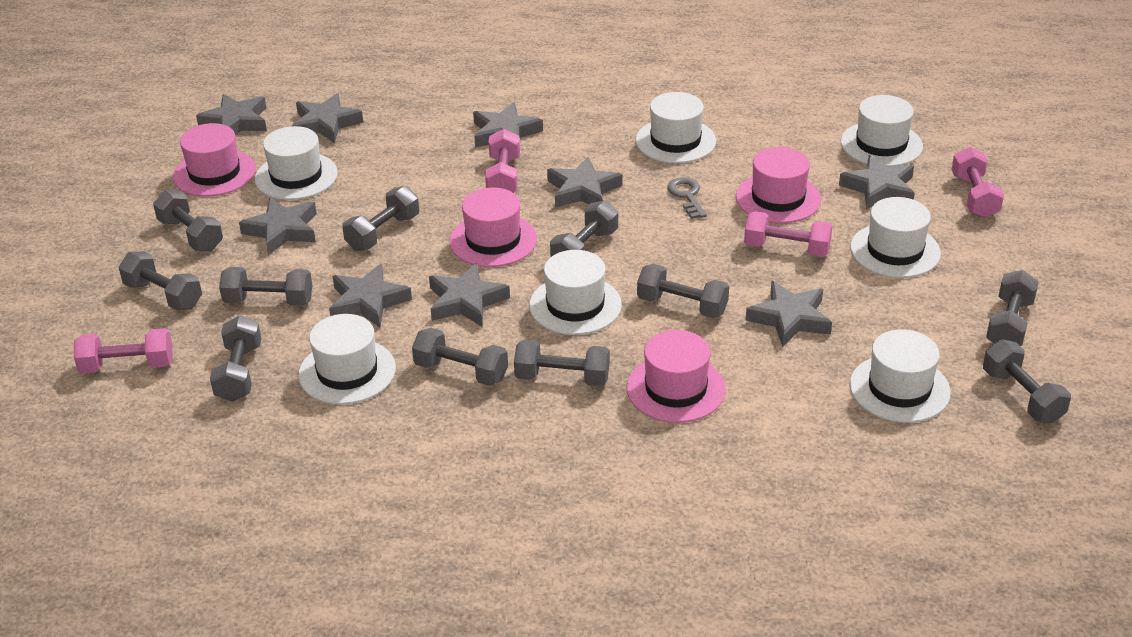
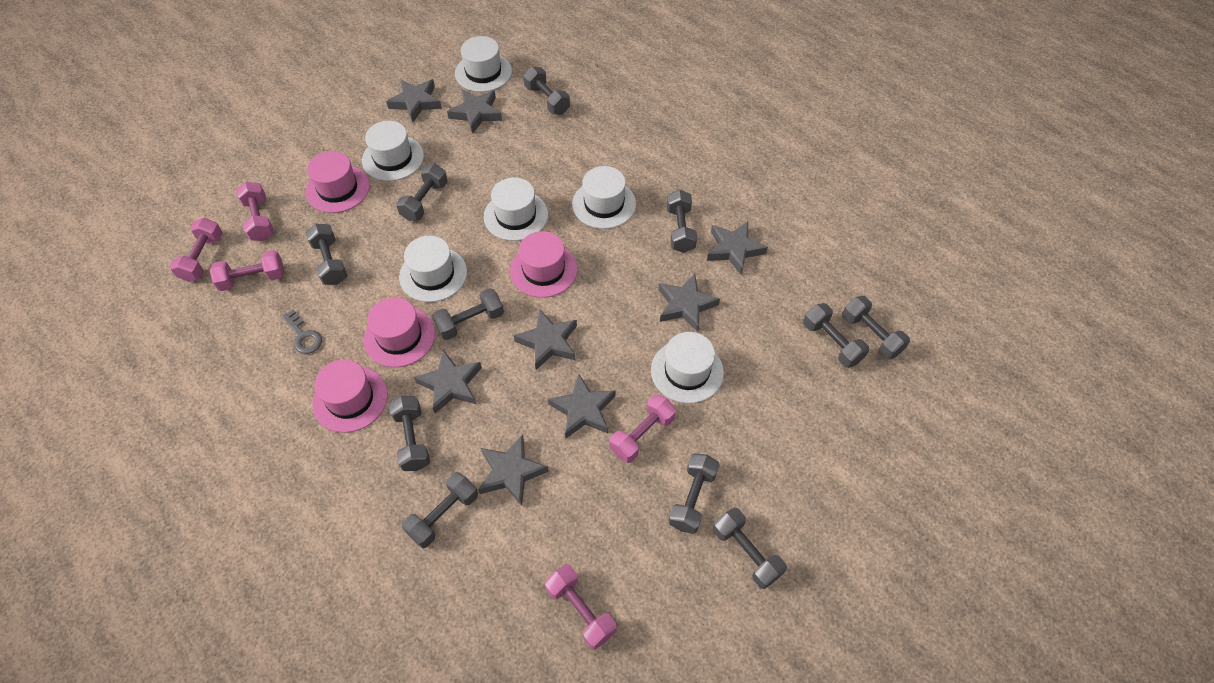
grey star: [196,94,267,135] [239,197,317,255] [292,93,363,143] [329,264,412,328] [429,263,510,327] [473,102,543,148] [547,157,623,208] [745,281,832,347] [839,155,915,210] = 9 -> [386,79,442,122] [414,350,482,414] [447,90,502,133] [478,435,549,506] [514,309,577,370] [548,374,615,438] [658,274,720,332] [707,222,768,275] = 8
pink dumbbell: [74,328,172,373] [485,129,520,192] [744,211,833,257] [951,147,1004,218] = 4 -> [170,218,223,282] [210,250,284,291] [236,182,274,241] [545,564,617,650] [609,394,676,463] = 5
white hat: [255,126,338,200] [298,314,396,405] [529,250,622,335] [636,92,716,163] [841,95,923,167] [850,197,941,278] [850,329,951,423] = 7 -> [362,121,424,181] [399,236,467,302] [455,36,512,92] [484,177,548,241] [572,166,636,229] [651,332,724,404] = 6

